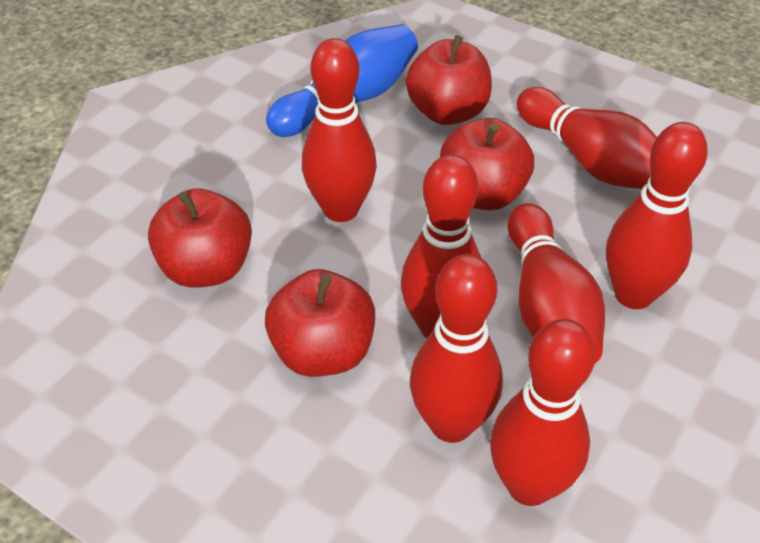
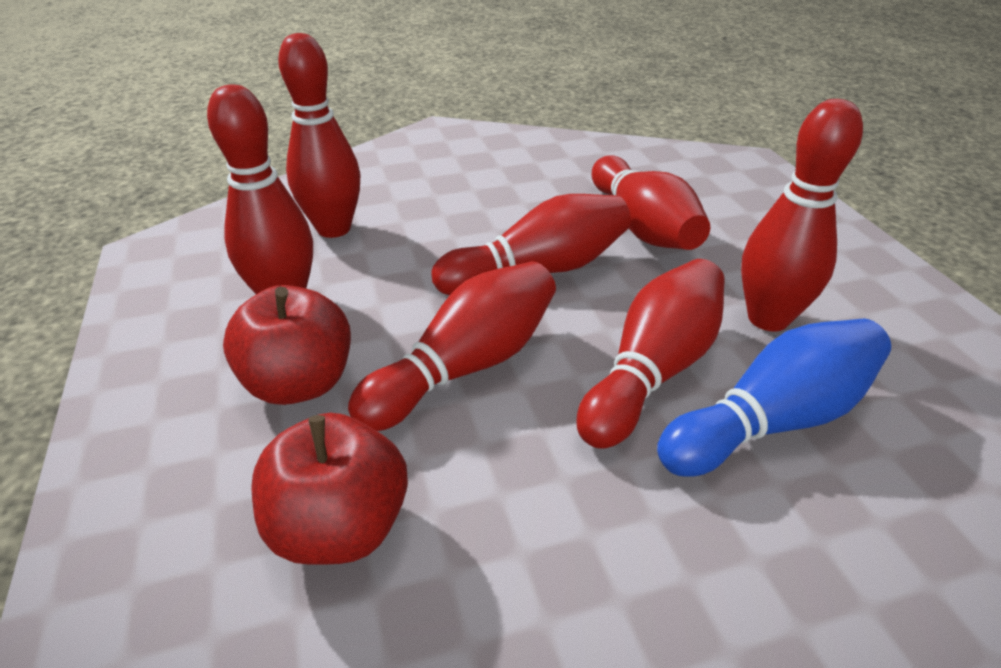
red apple: [148,188,252,288] [265,269,375,377] [406,35,492,125] [440,118,534,210] = 4 -> [223,285,351,405] [251,413,408,565] = 2

